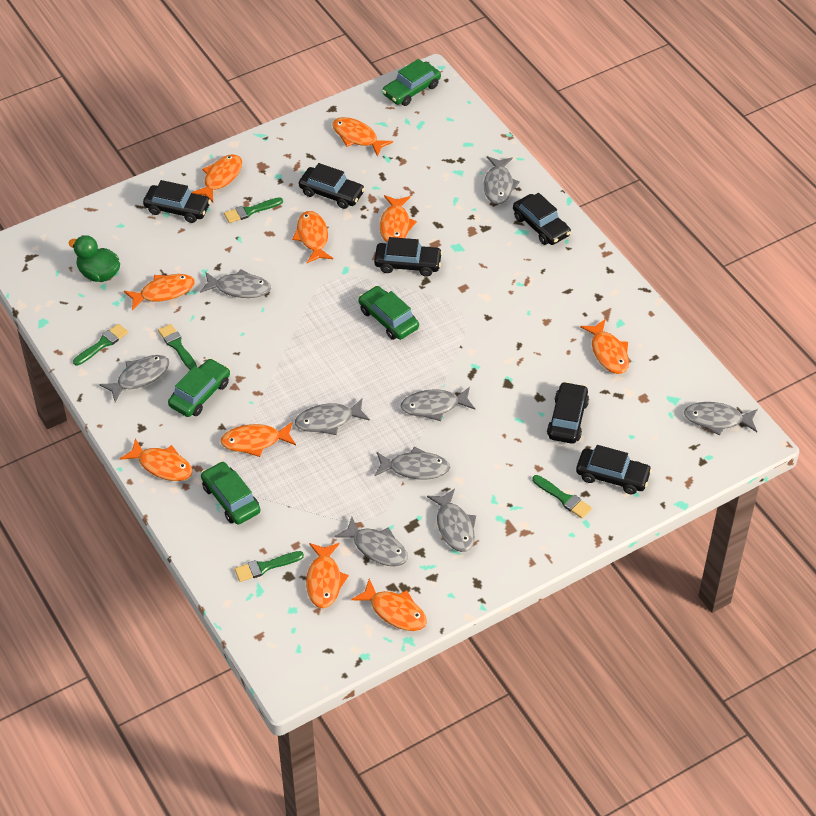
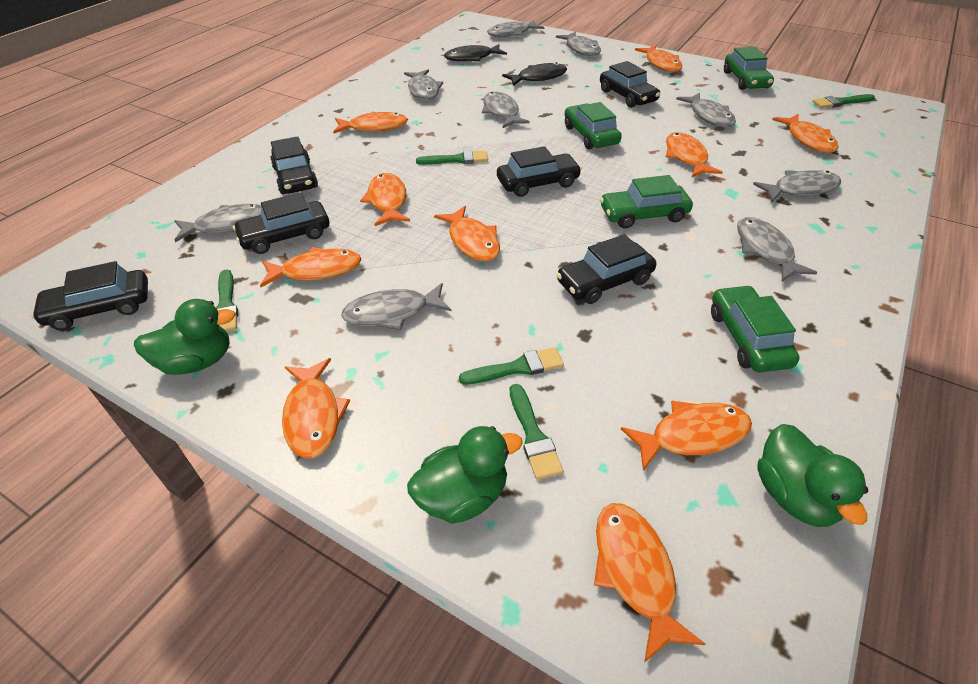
black fish: none = 0 -> [444,44,507,61] [502,62,567,86] = 2
green duck: [69,235,120,282] = 1 -> [134,299,236,375] [407,426,523,524] [757,424,868,527] = 3

